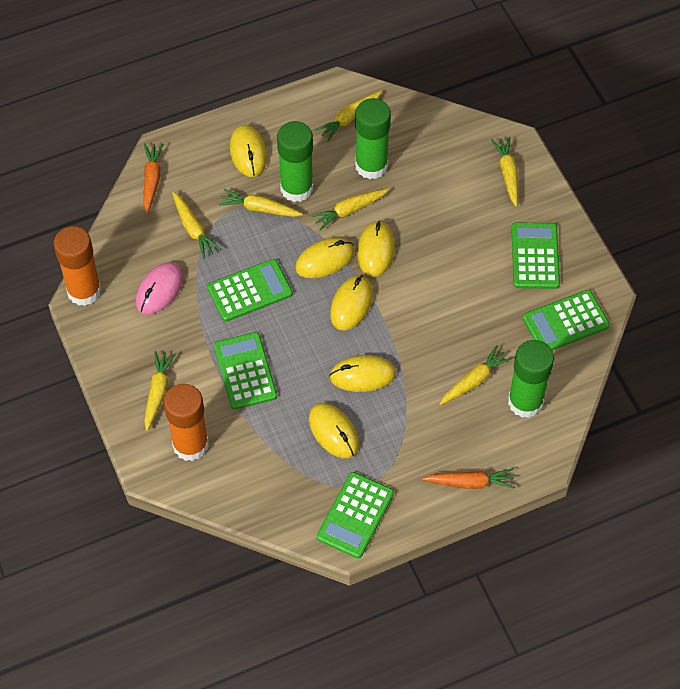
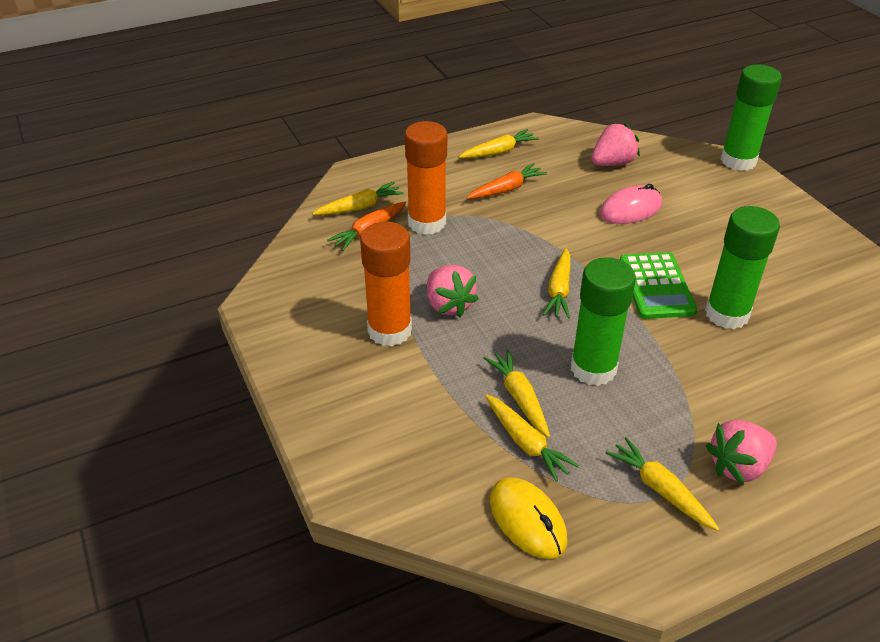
green calculator: [207,259,293,322] [214,332,277,410] [317,472,394,558] [511,222,560,289] [523,290,610,350] = 5 -> [620,252,697,319] = 1
pink strawberry: none = 0 -> [427,265,479,317] [591,123,640,166] [706,420,777,484] = 3
yellow carrot: [144,351,175,431] [172,192,221,258] [219,189,303,217] [310,188,389,231] [315,91,382,142] [439,345,512,405] [491,137,518,207] = 7 -> [312,182,404,215] [459,129,539,158] [484,350,550,438] [485,394,579,482] [543,248,570,318] [606,437,719,531] = 6
yellow mouse: [230,125,267,177] [295,238,355,278] [309,403,359,458] [329,355,396,392] [330,275,373,331] [357,220,395,277] = 6 -> [490,477,568,559] = 1

